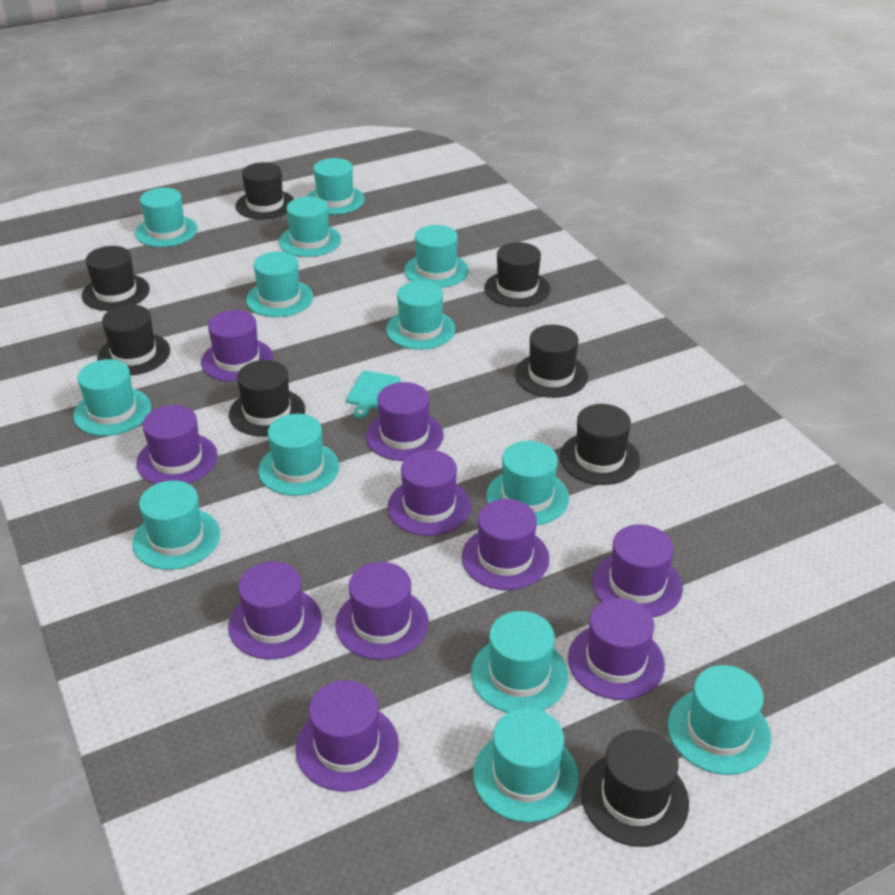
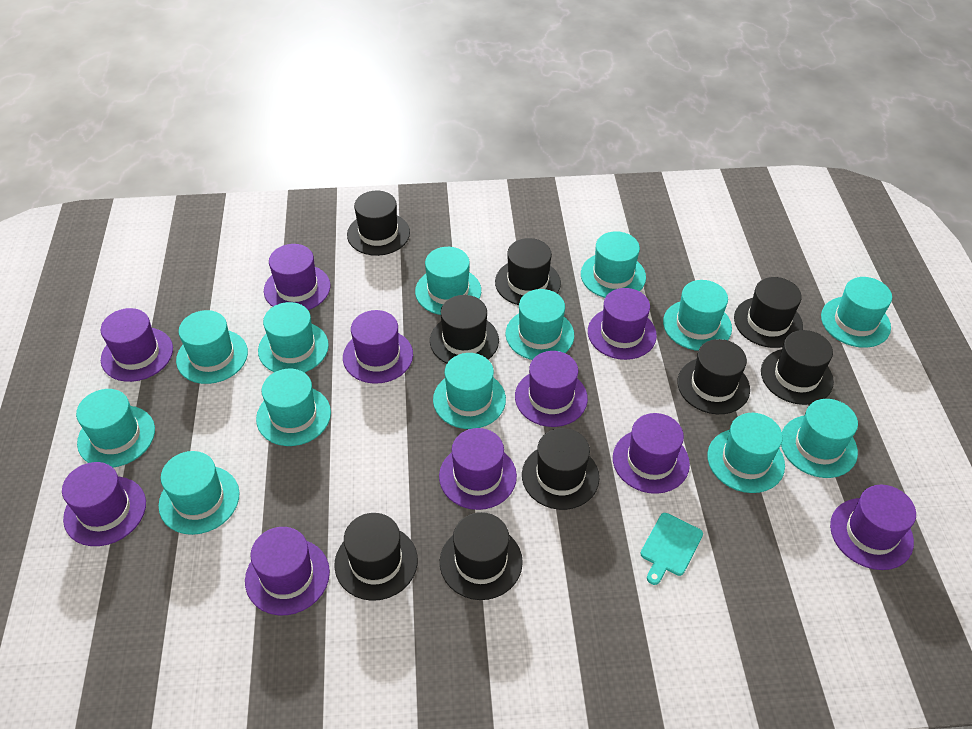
black hat: [82,246,150,311] [97,304,170,375] [229,360,305,437] [236,162,294,220] [484,242,550,307] [515,325,588,398] [560,404,640,485] [581,730,689,847] = 8 -> [334,513,418,601] [347,191,410,256] [430,295,499,363] [440,512,523,600] [495,238,561,305] [522,428,599,510] [678,339,750,414] [734,277,803,348] [761,330,834,405] = 9

